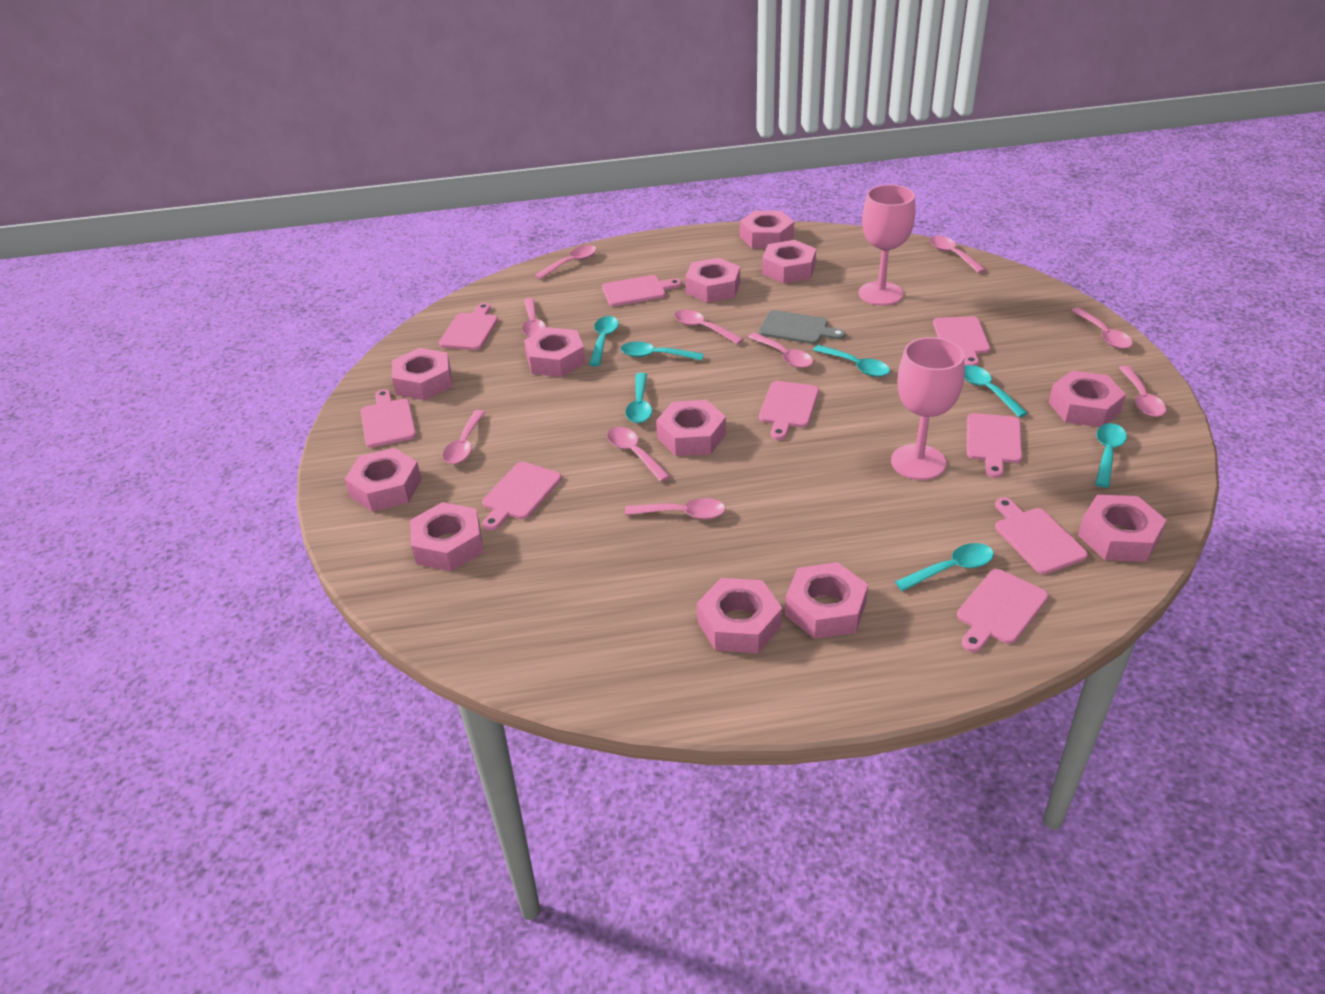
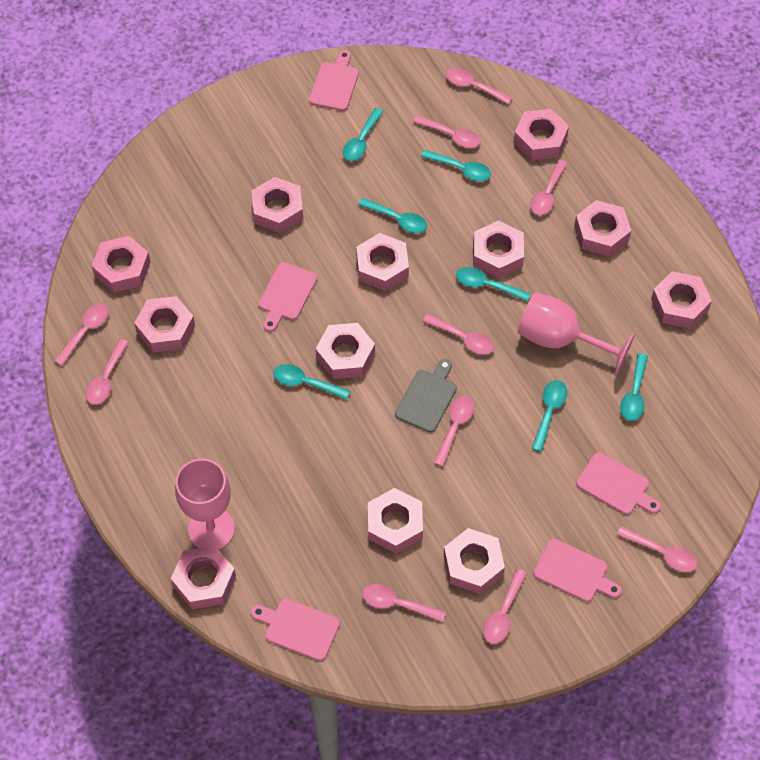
pink cutting board: [361,389,416,448] [439,303,498,350] [482,462,562,531] [602,275,682,306] [759,381,819,440] [933,316,990,366] [957,569,1048,652] [967,413,1022,478] [995,497,1088,574] = 9 -> [251,599,340,661] [258,262,317,332] [309,50,359,111] [534,539,622,602] [576,452,661,514] = 5

